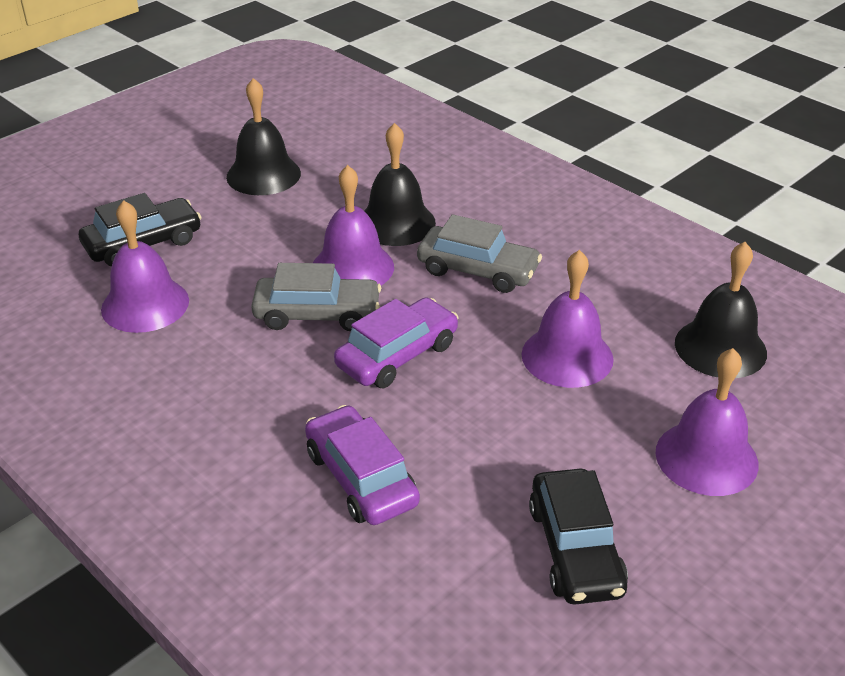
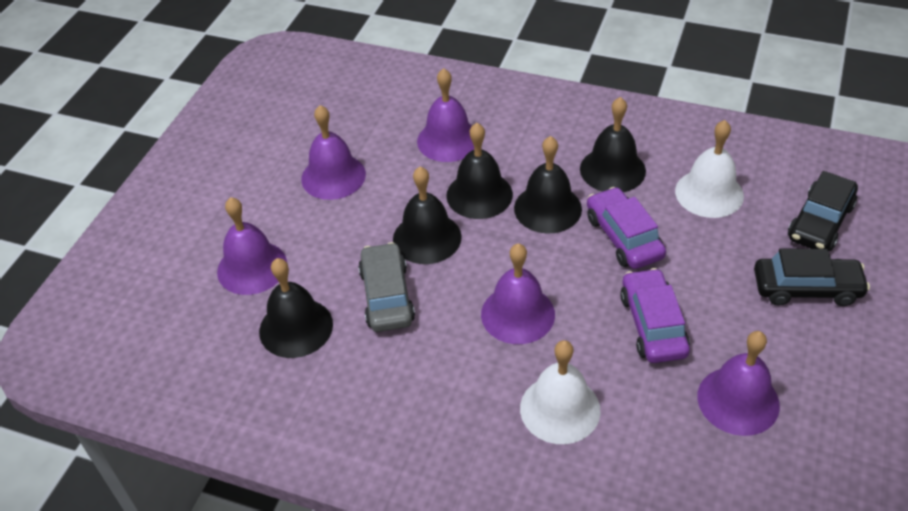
black bell: [226,78,301,195] [364,123,436,246] [675,242,767,378] = 3 -> [259,258,333,358] [393,167,462,264] [446,123,513,219] [514,136,582,234] [580,97,646,192] = 5
grey car: [251,263,381,331] [417,214,542,293] = 2 -> [358,242,415,332] = 1
purple bell: [101,200,189,333] [313,165,394,285] [522,250,614,388] [656,348,759,496] = 4 -> [217,197,287,295] [301,105,366,200] [417,68,474,162] [481,243,555,344] [697,331,780,436] = 5
white bell: none = 0 -> [520,340,601,444] [675,120,744,218] = 2

